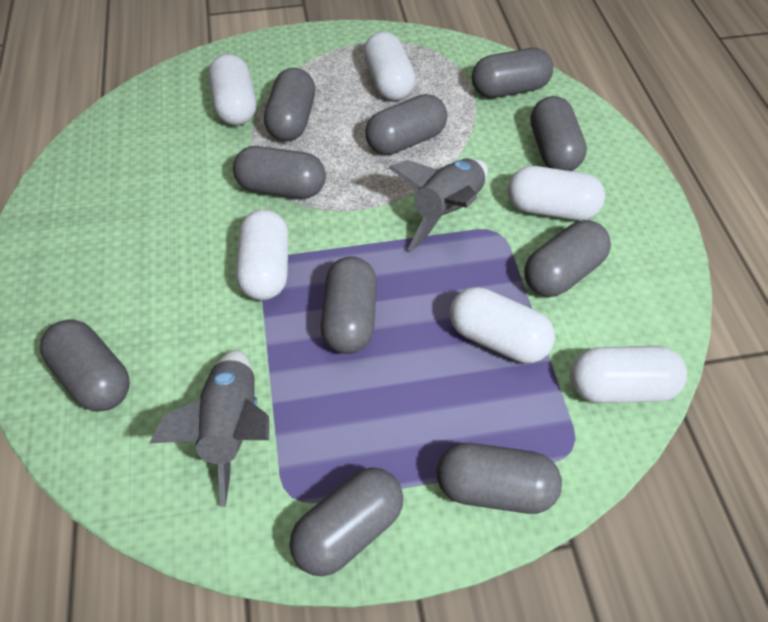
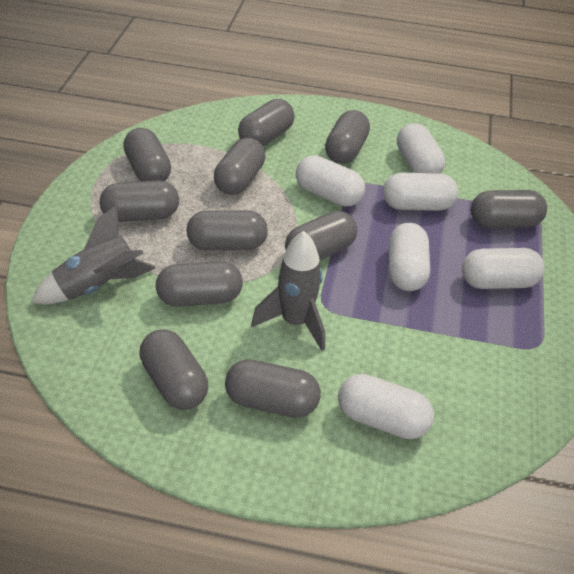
grey capsule: [40,320,130,412] [233,146,326,198] [264,68,315,141] [290,467,403,576] [321,256,377,354] [365,94,447,155] [437,443,562,514] [472,48,553,98] [524,220,611,297] [530,96,587,171] = 10 -> [99,181,179,222] [123,128,171,181] [139,329,208,410] [156,261,243,307] [186,210,268,250] [214,138,266,195] [225,359,321,418] [238,99,295,146] [285,211,357,260] [325,110,370,164] [471,190,547,228] = 11

